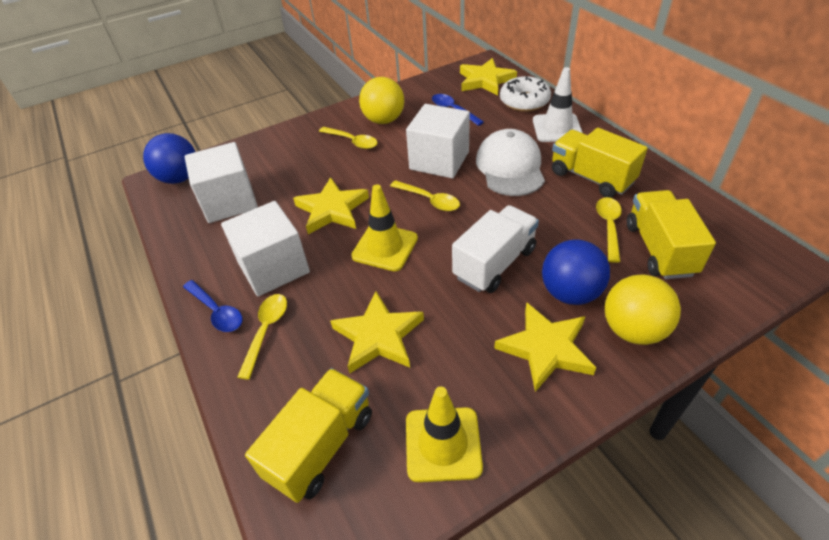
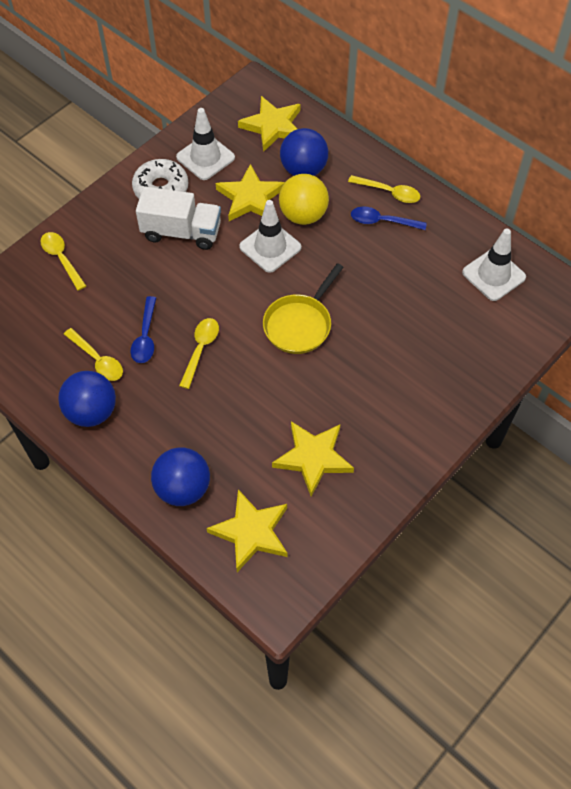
blue ball: [143,133,196,184] [542,239,610,305] = 2 -> [58,371,116,427] [151,447,210,506] [280,128,328,176] = 3
white cap: [476,129,545,196] = 1 -> none = 0
white cube: [185,142,258,223] [221,201,310,297] [406,104,470,178] = 3 -> none = 0
white traffic cone: [533,67,583,142] = 1 -> [176,108,235,180] [239,200,301,273] [462,229,526,301] = 3
yellow ball: [359,77,404,124] [605,275,681,345] = 2 -> [279,174,329,225] = 1
yellow pan: none = 0 -> [263,263,344,354] = 1
yellow traffic cone: [351,185,418,271] [406,387,483,482] = 2 -> none = 0
yellow truck: [245,368,372,503] [552,128,648,198] [627,190,716,279] = 3 -> none = 0

